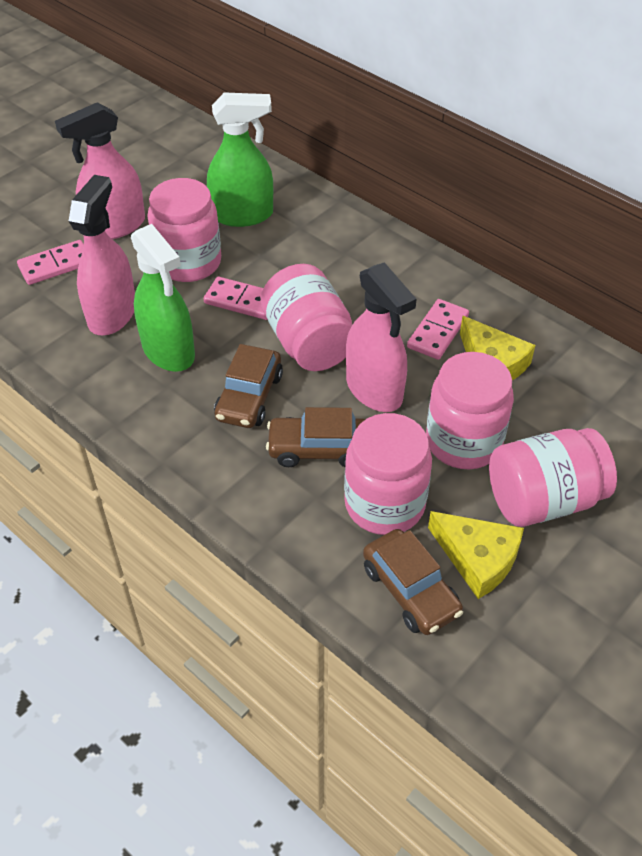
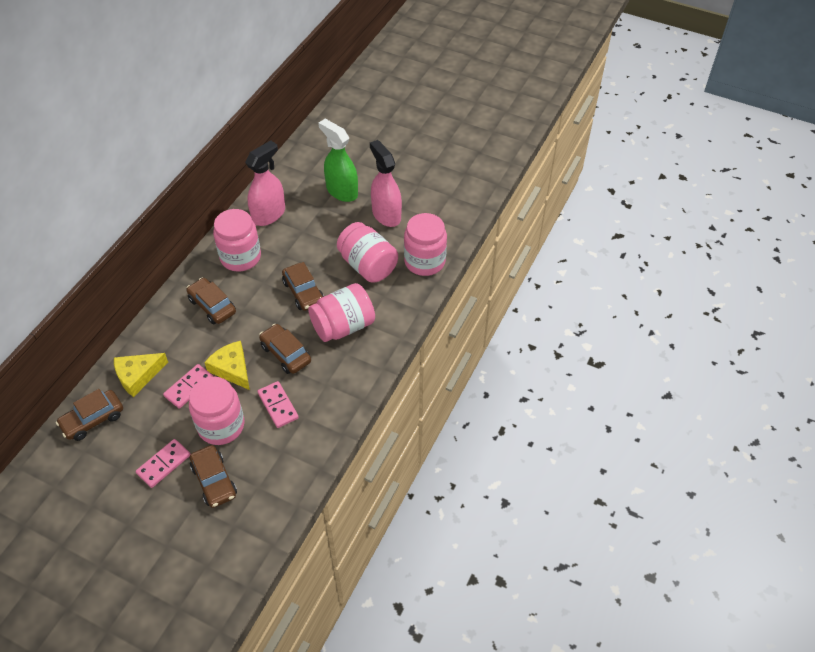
brown car: [214,344,283,428] [266,407,366,467] [363,529,463,635] = 3 -> [56,389,123,441] [186,278,236,324] [190,445,237,508] [259,324,311,374] [282,262,324,311] = 5
green spray bottle: [131,224,195,372] [207,92,273,227] = 2 -> [318,119,358,202] = 1
pink spray bottle: [55,102,145,239] [69,175,135,336] [346,262,416,412] = 3 -> [245,140,285,226] [370,140,402,227] = 2

